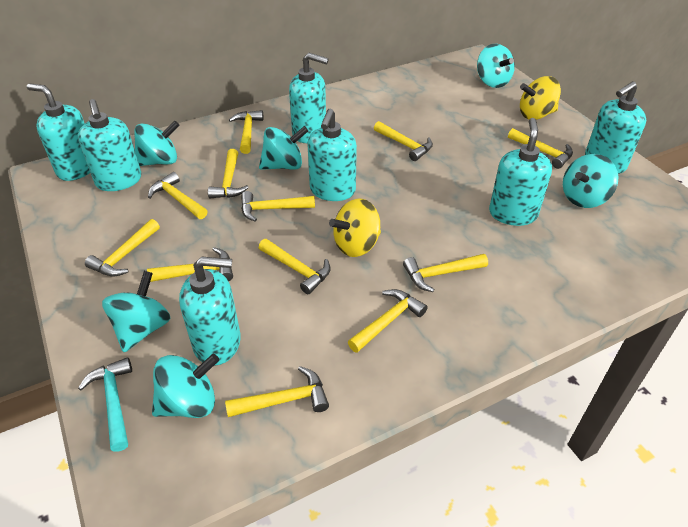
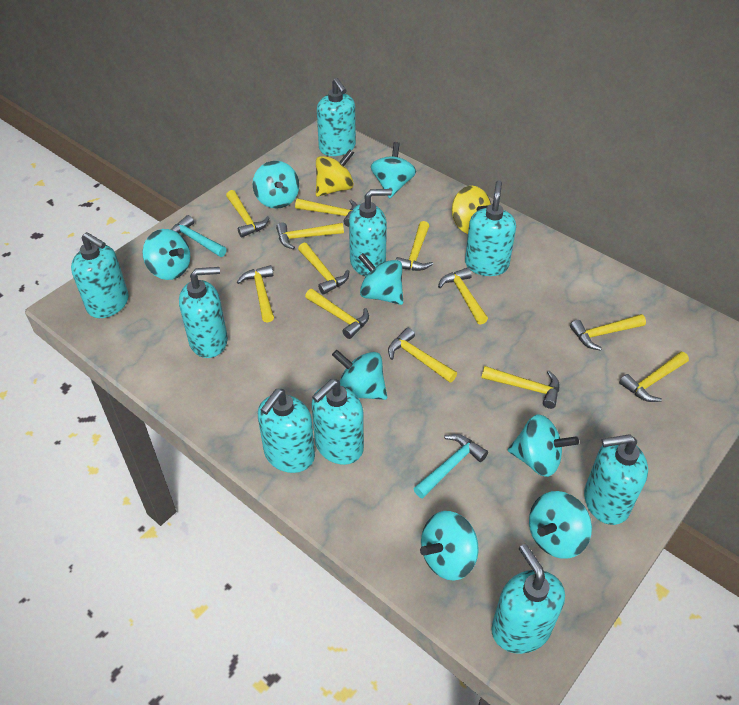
turquoise hammer: [78,357,132,452] = 1 -> [171,215,227,257] [413,434,488,498] = 2
turquoise soap dispenser: [27,83,90,181] [78,99,141,191] [179,256,241,366] [289,53,329,143] [307,109,357,201] [489,118,552,226] [585,81,646,174] = 7 -> [71,232,129,318] [179,267,228,358] [258,389,315,473] [312,379,364,465] [317,78,356,156] [349,189,392,276] [465,180,516,276] [491,544,565,654] [584,434,648,525] = 9
turquoise spinning top: [102,271,170,352] [134,121,180,166] [152,354,219,418] [259,126,308,170] [477,44,515,88] [563,154,618,208] = 6 -> [142,229,190,280] [253,161,299,209] [332,350,387,400] [358,253,403,305] [371,142,416,198] [420,511,479,581] [508,414,579,477] [529,491,592,559] = 8

